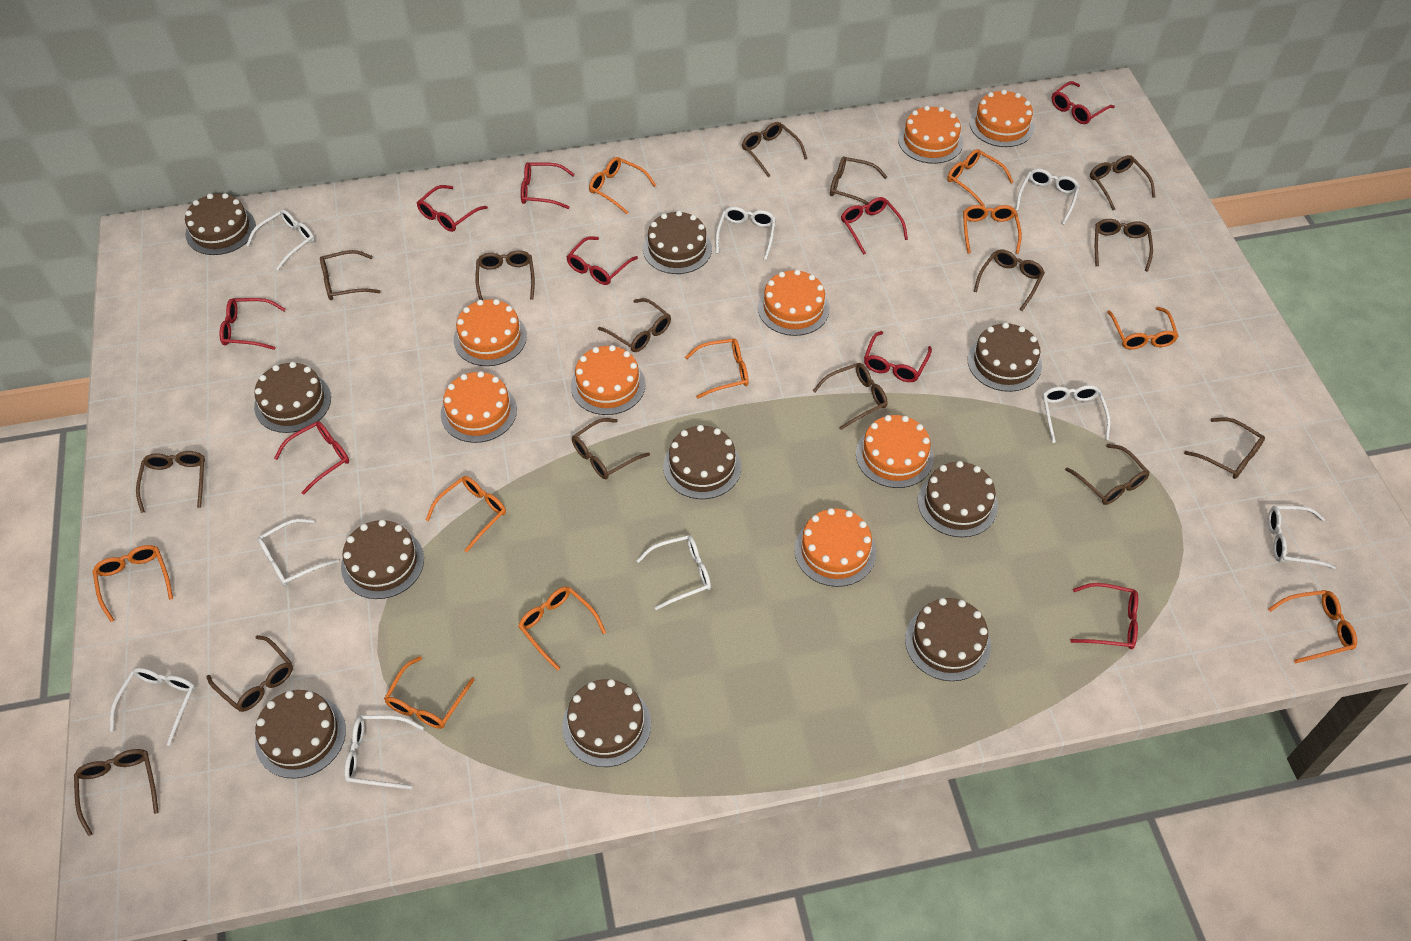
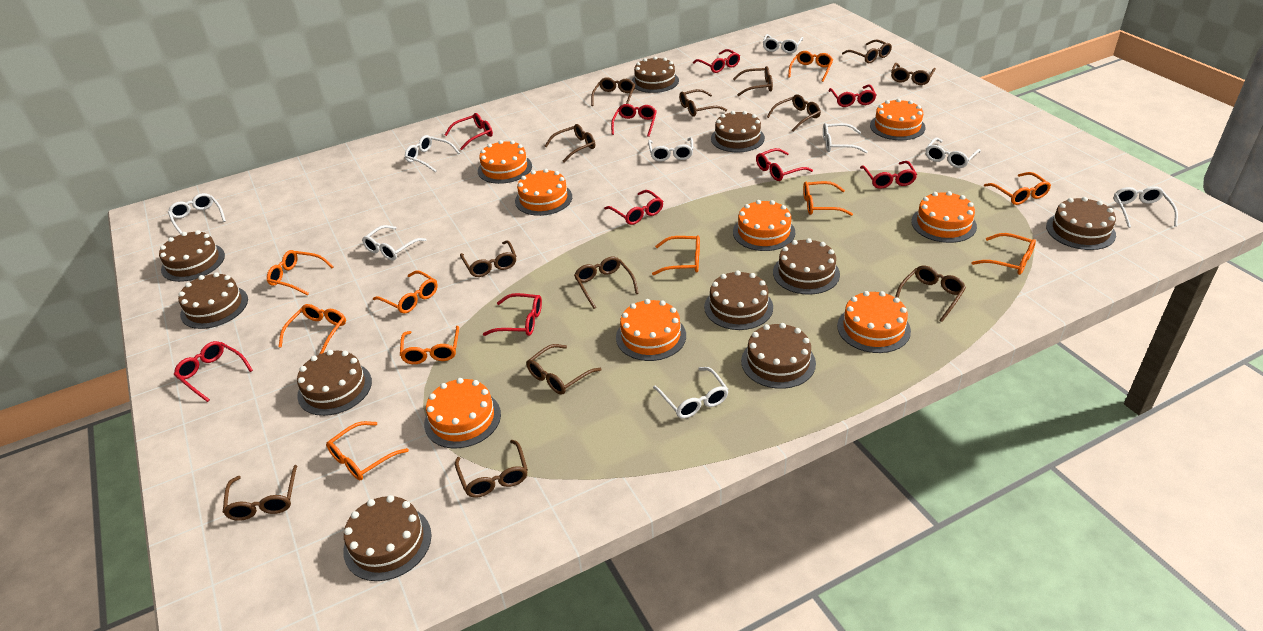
brown glasses: [74,749,159,836] [136,451,205,513] [206,635,293,712] [320,250,381,300] [475,250,535,300] [572,418,650,479] [598,298,671,352] [742,122,807,178] [813,363,888,430] [830,156,887,205] [974,249,1045,311] [1065,444,1150,505] [1090,155,1155,210] [1095,219,1153,272] [1184,418,1265,479] = 15 -> [222,465,297,521] [455,440,528,498] [460,240,516,277] [526,344,602,395] [545,124,595,162] [574,256,639,309] [591,77,635,106] [679,89,727,117] [733,66,773,96] [767,94,821,131] [842,40,892,63] [891,63,936,85] [895,266,966,322] = 13

